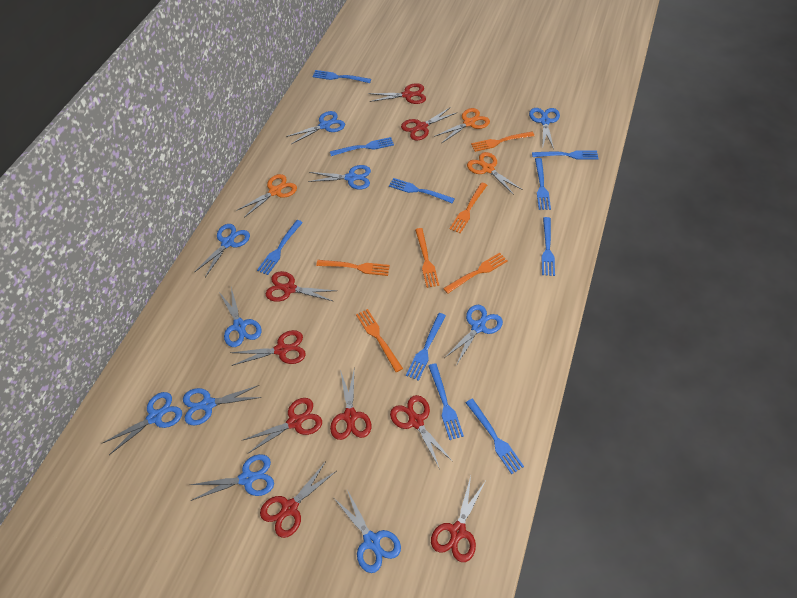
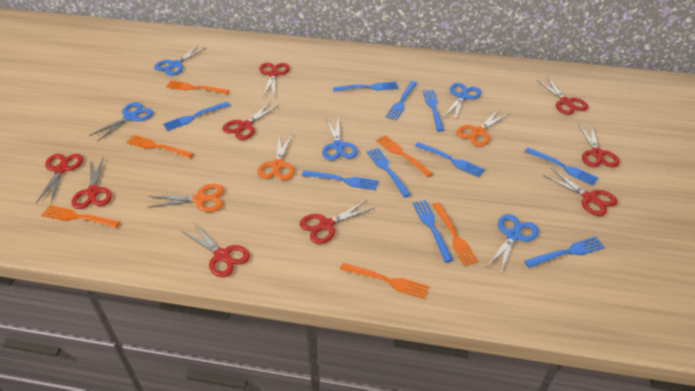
blue scissors: [103,392,182,455] [183,385,262,425] [190,454,274,501] [195,224,250,277] [219,287,262,347] [286,111,345,144] [308,165,371,190] [334,490,401,573] [446,305,503,366] [529,108,560,149] = 10 -> [89,102,153,142] [154,45,206,76] [322,116,358,160] [443,83,481,121] [486,214,538,273] = 5

